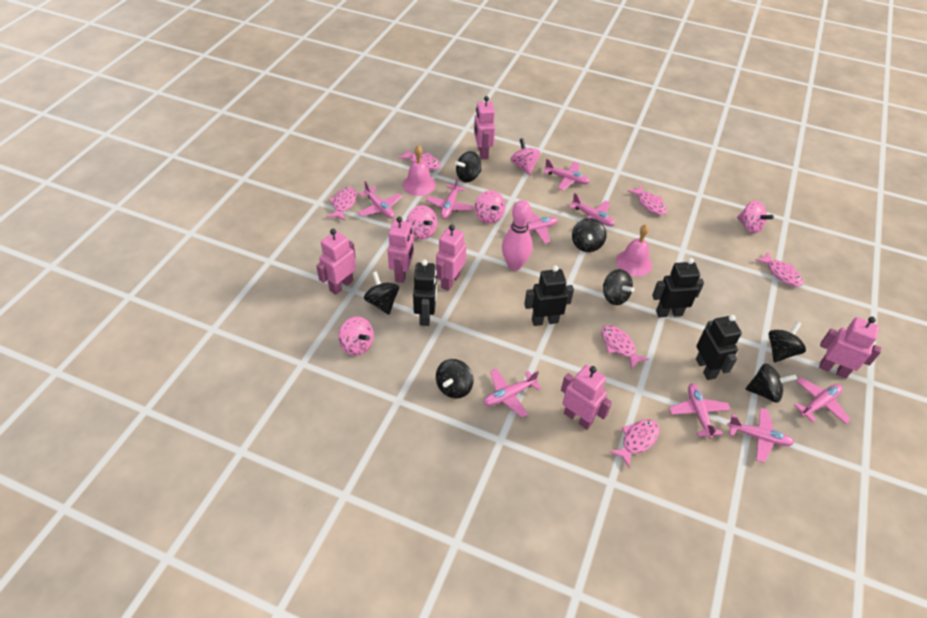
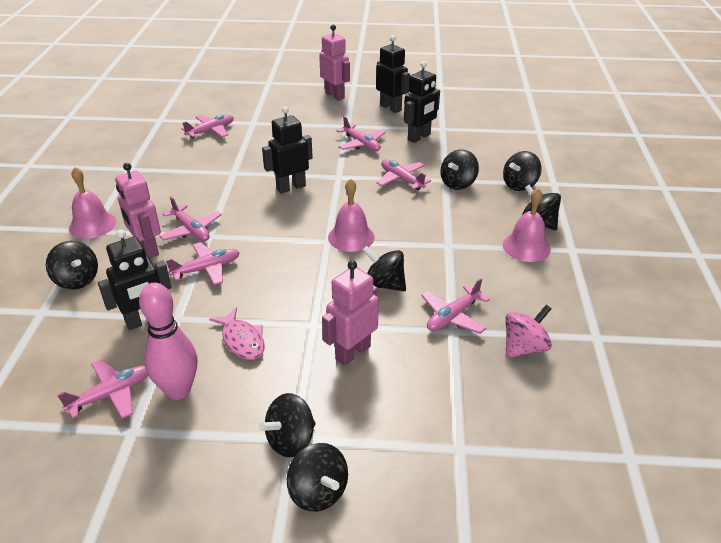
pink bell: [403,145,436,196] [616,225,652,276] = 2 -> [69,167,116,239] [328,179,375,252] [503,188,551,262] = 3
pink fish: [327,187,357,221] [398,148,441,170] [601,325,649,369] [609,419,659,468] [627,185,667,215] [755,252,803,287] = 6 -> [209,307,265,360] = 1
pink plane: [358,181,402,218] [426,177,474,219] [483,369,542,418] [509,211,558,244] [543,159,590,190] [569,193,615,226] [669,383,731,439] [727,408,794,463] [794,377,850,424] = 9 -> [57,359,148,419] [159,196,222,241] [166,242,240,285] [181,115,234,138] [337,116,386,151] [376,159,431,190] [421,278,490,334] = 7
pink robot: [316,229,356,295] [388,217,414,283] [436,225,466,291] [474,96,495,159] [561,365,612,430] [819,317,882,379] = 6 -> [115,163,161,258] [319,25,350,101] [322,260,379,366] = 3
pink spinning top: [338,317,374,356] [406,205,437,240] [475,190,505,224] [510,138,541,175] [737,200,774,234] = 5 -> [505,305,552,358] = 1

